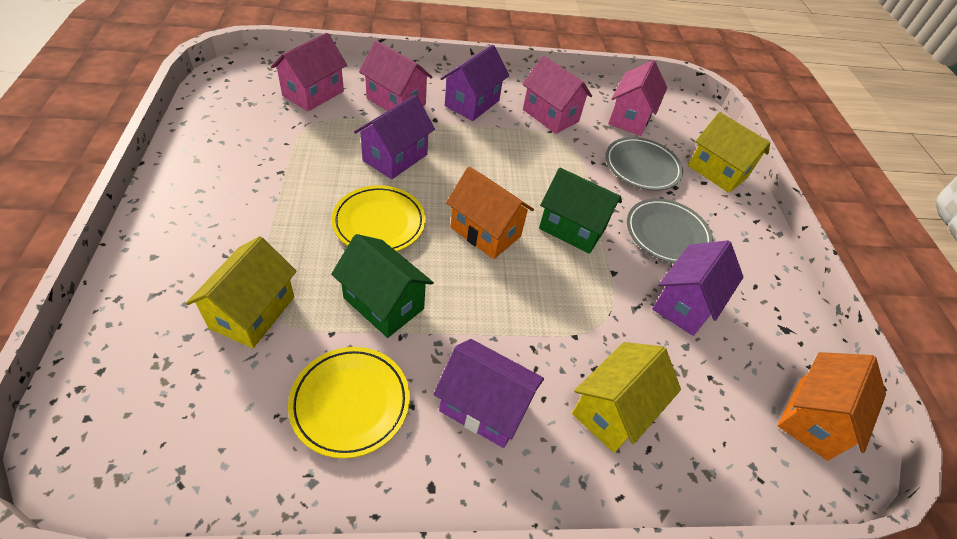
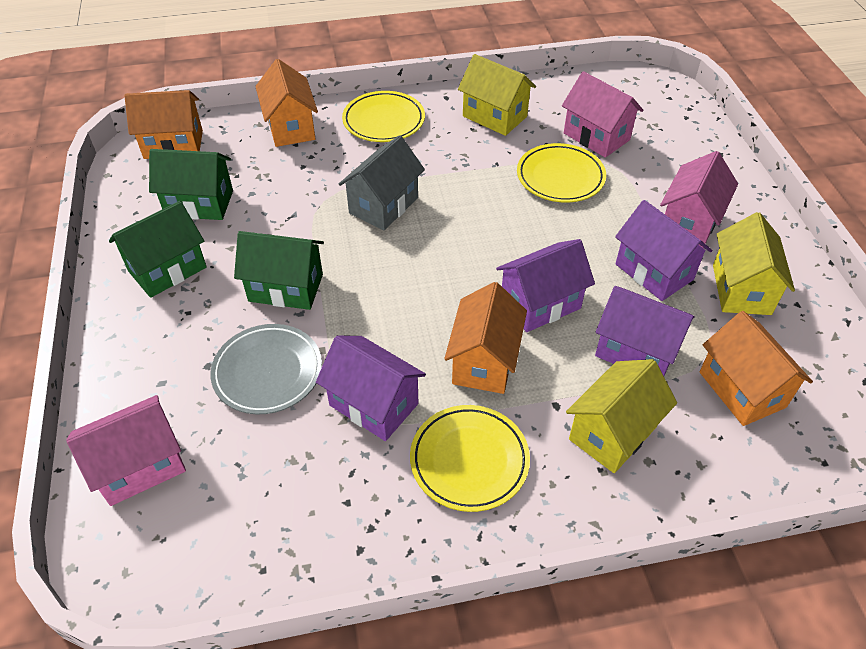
green house: [331,234,434,338] [539,168,622,254] = 2 -> [109,201,207,298] [149,149,233,220] [234,231,324,310] = 3
grey house: none = 0 -> [338,135,425,231] = 1
grey plate: [605,137,683,191] [627,198,713,264] = 2 -> [210,324,322,414] = 1
orange house: [446,167,534,259] [777,352,886,461] = 2 -> [124,90,203,159] [255,59,318,147] [444,282,527,394] [700,311,813,426] = 4
pink house: [271,33,347,111] [359,40,432,111] [522,56,592,134] [608,60,667,136] = 4 -> [66,395,186,506] [562,71,643,158] [660,151,738,248] = 3
yellow plate: [288,347,410,459] [331,185,426,252] = 2 -> [342,91,425,142] [410,405,530,512] [517,143,606,203] = 3

